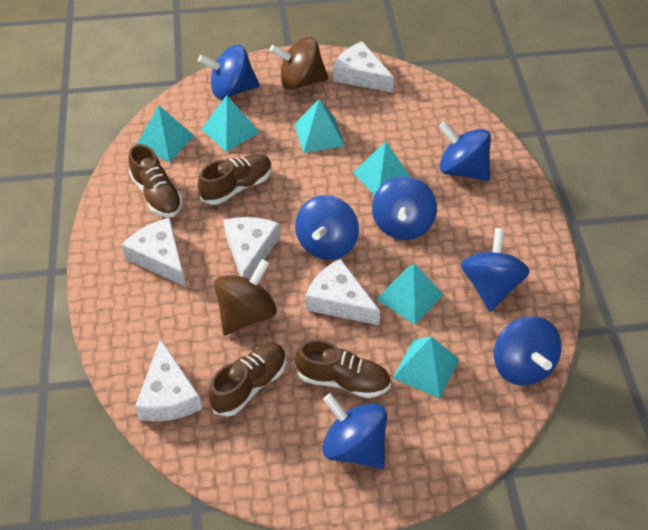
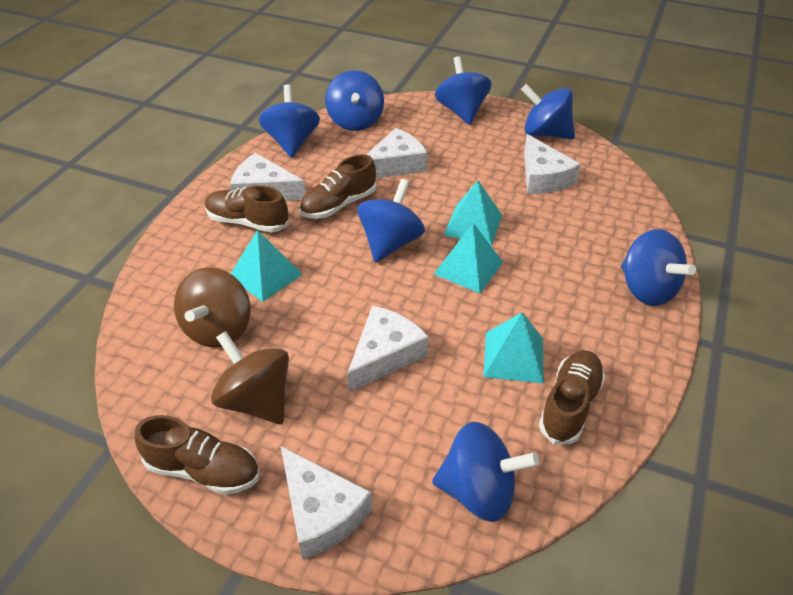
turquoise pyramid: [137,105,194,162] [201,95,260,152] [295,99,345,153] [353,141,411,195] [377,263,444,325] [393,336,460,398] = 6 -> [231,230,303,302] [434,223,503,293] [444,180,502,245] [483,312,544,383] = 4

